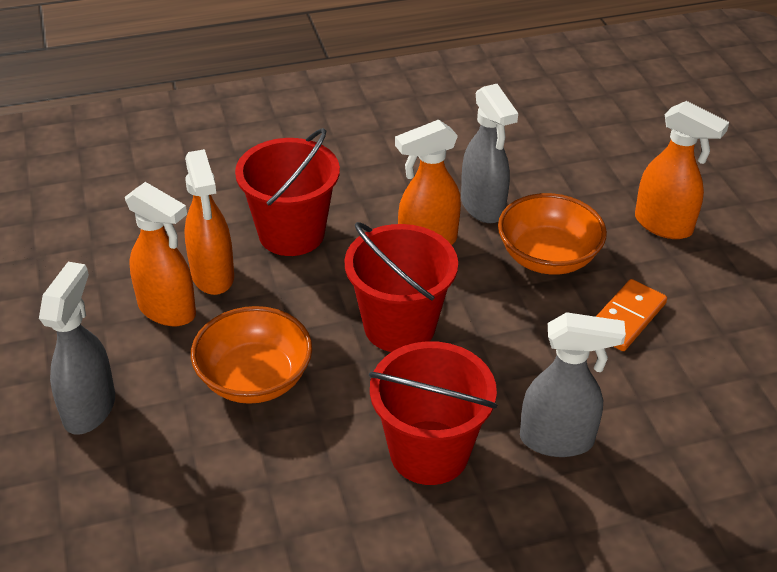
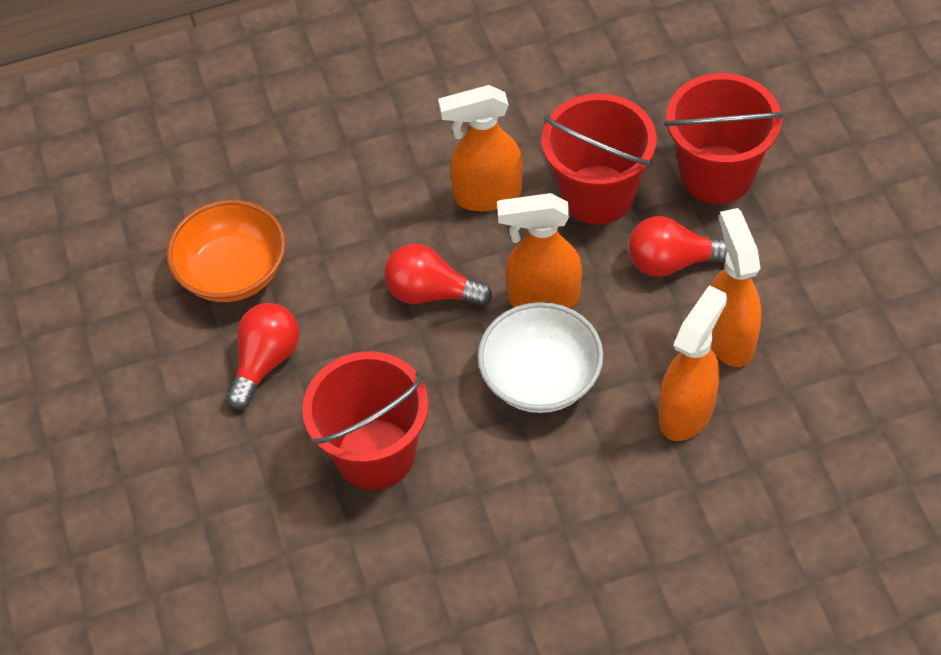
grey spray bottle: [39,262,115,435] [461,84,518,223] [520,312,626,457] = 3 -> none = 0
orange bowl: [191,306,312,404] [498,193,607,275] = 2 -> [167,200,285,302] = 1
orange domino: [596,279,667,351] = 1 -> none = 0
red light bulb: none = 0 -> [227,303,300,409] [384,244,492,306] [628,216,727,277] = 3
white bowl: none = 0 -> [478,302,603,413] = 1

